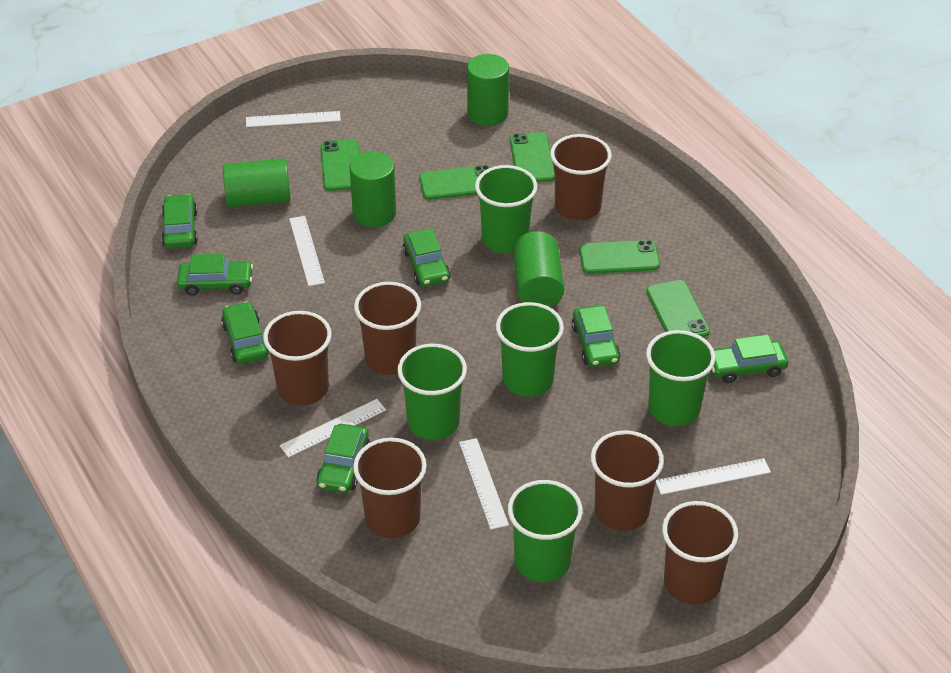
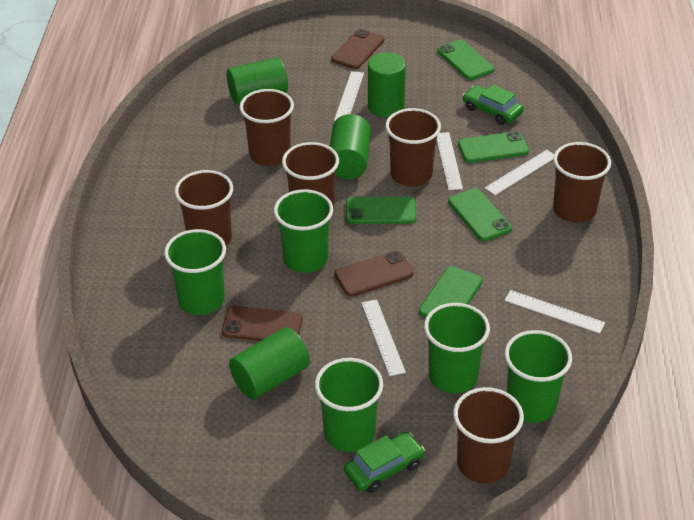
brown phone: none = 0 -> [222,306,303,341] [331,29,384,69] [334,251,414,296] = 3
green car: [161,194,198,249] [177,254,253,296] [221,302,269,364] [316,424,370,493] [403,229,450,287] [572,306,620,367] [712,334,788,383] = 7 -> [344,432,425,493] [462,85,524,125] = 2

